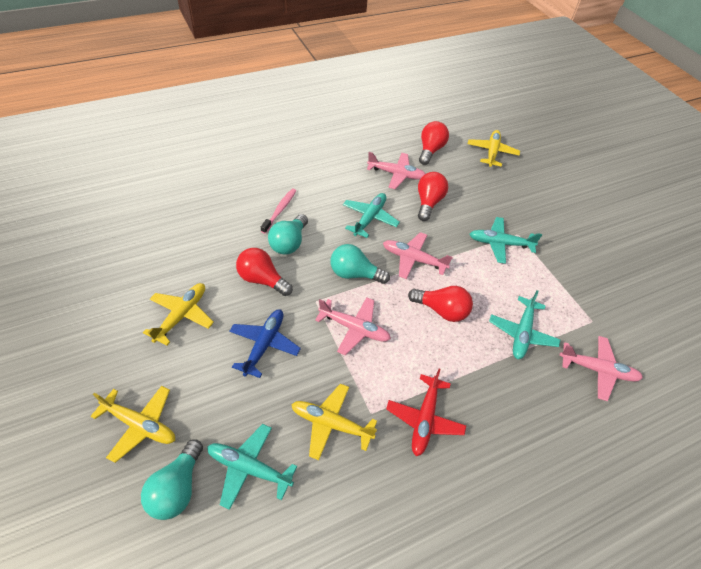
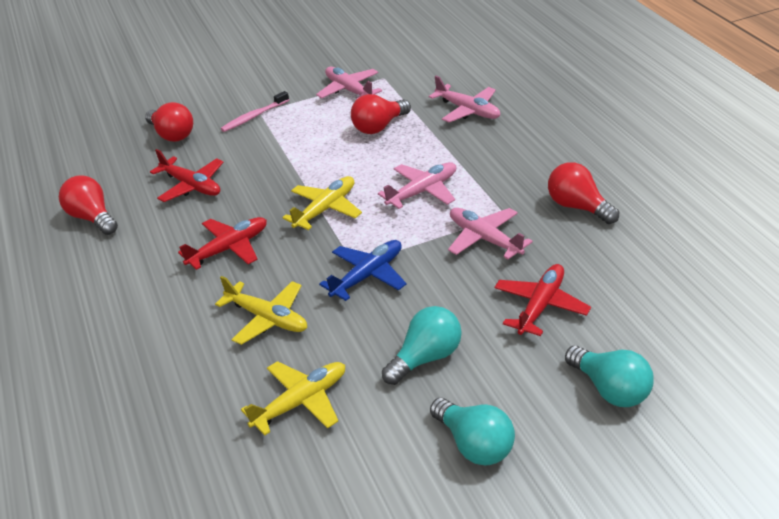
red plane: [386,369,466,456] = 1 -> [150,149,224,202] [178,217,267,270] [494,264,591,336] = 3
turquoise plane: [207,424,297,510] [343,193,400,238] [469,217,542,264] [489,290,560,359] = 4 -> none = 0
yellow plane: [90,386,175,463] [143,283,214,345] [291,384,377,460] [468,130,520,167] = 4 -> [215,276,307,345] [241,361,345,436] [282,176,362,230] = 3

